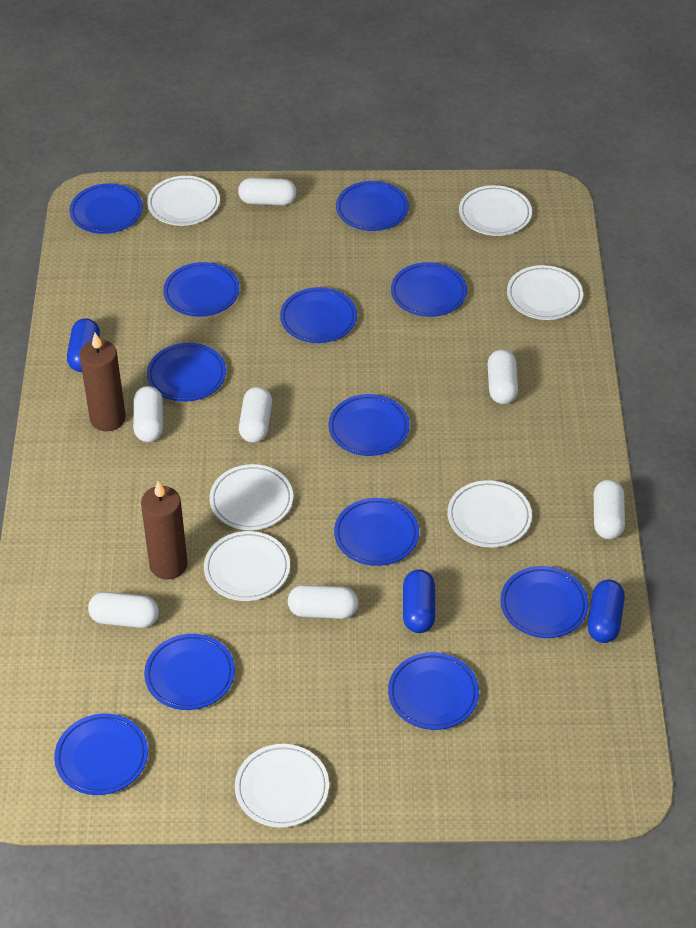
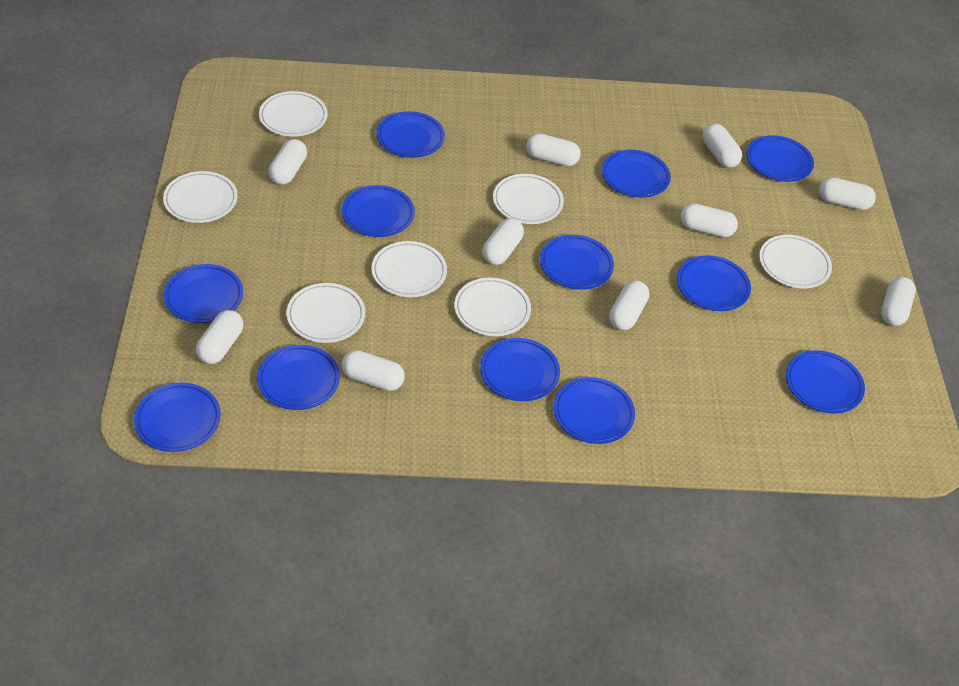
blue capsule: [67,318,100,372] [403,569,435,633] [588,579,625,643] = 3 -> none = 0
brown candle: [80,333,126,431] [141,481,188,580] = 2 -> none = 0
white capsule: [88,592,159,628] [133,386,163,442] [238,178,297,205] [239,387,272,443] [288,585,359,619] [488,349,518,404] [594,479,625,539] = 7 -> [196,310,243,364] [268,139,307,185] [341,350,405,391] [482,218,524,265] [526,133,581,166] [609,280,649,330] [680,204,738,237] [703,124,742,168] [819,177,876,210] [881,277,916,326] = 10

